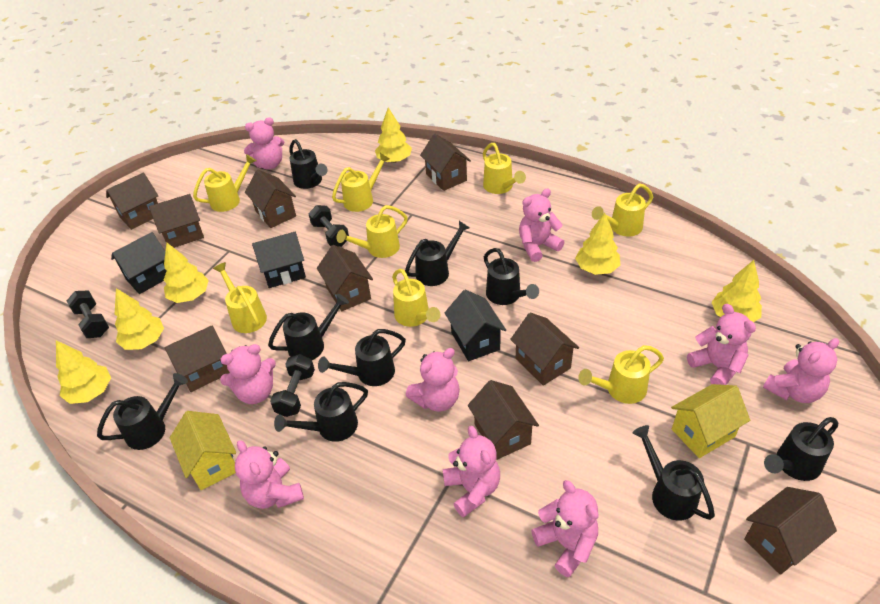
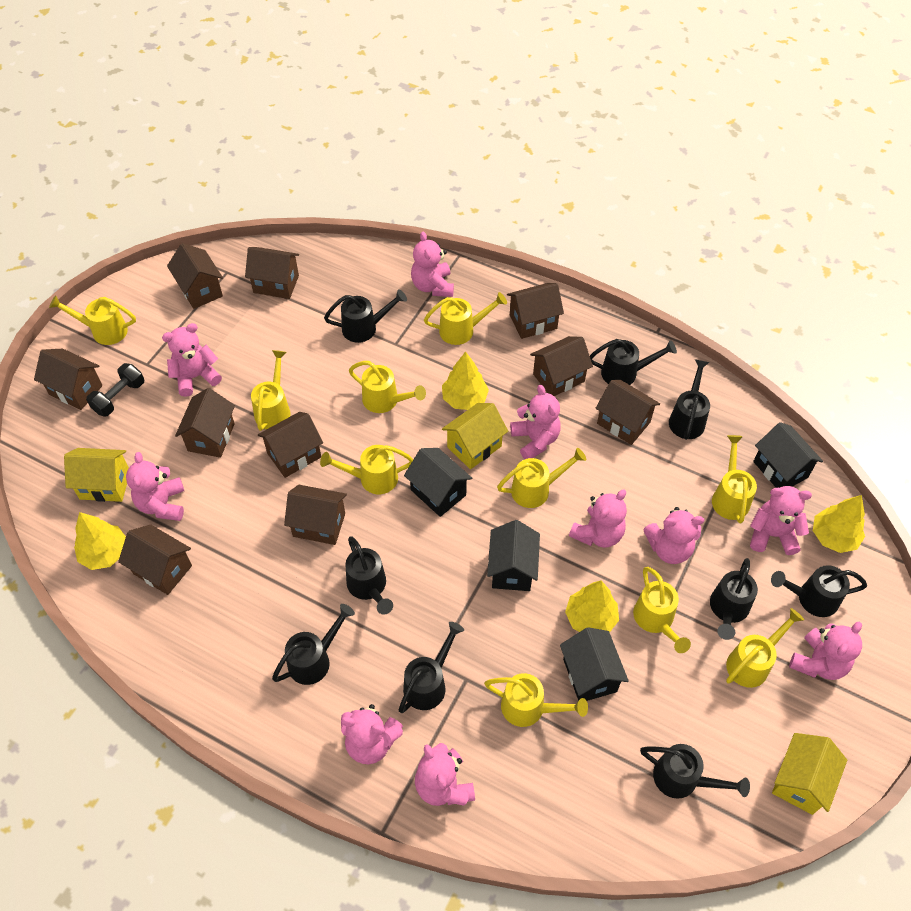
black dumbbell: [66,290,109,338] [270,354,315,417] [309,205,349,247] = 3 -> [86,363,144,417] = 1
black house: [111,232,167,294] [252,232,306,288] [445,290,506,361] = 3 -> [404,448,472,517] [487,520,540,591] [560,627,629,701] [753,422,823,488] = 4
brown house: [106,173,158,230] [149,194,204,248] [164,325,230,392] [245,170,296,228] [317,245,373,311] [420,134,471,191] [468,380,539,460] [510,312,579,386] [744,487,837,575] = 9 -> [34,349,102,410] [118,525,192,595] [167,243,223,309] [175,388,235,458] [245,247,299,299] [258,412,323,478] [284,485,347,545] [507,283,564,339] [530,336,593,396] [595,380,660,445] = 10
pink teddy bear: [220,344,276,404] [235,440,304,509] [244,117,284,170] [405,348,460,412] [443,426,500,518] [519,188,565,262] [531,480,599,578] [687,304,756,385] [763,338,839,403] = 9 -> [126,452,184,521] [162,323,222,397] [341,704,403,764] [411,231,454,297] [415,743,475,806] [510,385,561,459] [569,490,627,548] [643,507,705,564] [750,486,812,555] [789,622,862,680] = 10
yellow house: [170,411,236,490] [671,384,750,458] = 2 -> [64,448,129,502] [442,403,508,469] [772,733,847,815] = 3
yellow tree: [56,340,111,404] [115,288,164,350] [164,243,209,303] [375,108,412,163] [575,213,620,275] [711,260,762,322] = 6 -> [74,512,126,570] [442,352,489,410] [565,581,619,633] [813,495,865,553] = 4
yellow watering can: [193,154,256,212] [213,262,267,333] [332,153,390,212] [336,205,408,258] [392,269,440,327] [483,143,526,194] [578,345,664,404] [592,183,653,237] = 8 -> [49,295,136,345] [251,350,291,431] [320,445,413,494] [349,361,426,413] [424,292,507,345] [484,673,588,727] [497,448,586,508] [633,567,691,653] [712,435,757,523] [726,608,804,688] = 10

